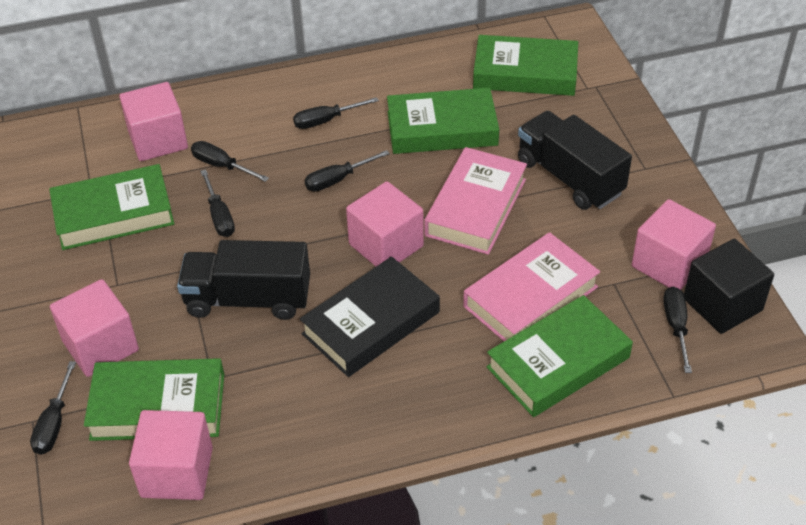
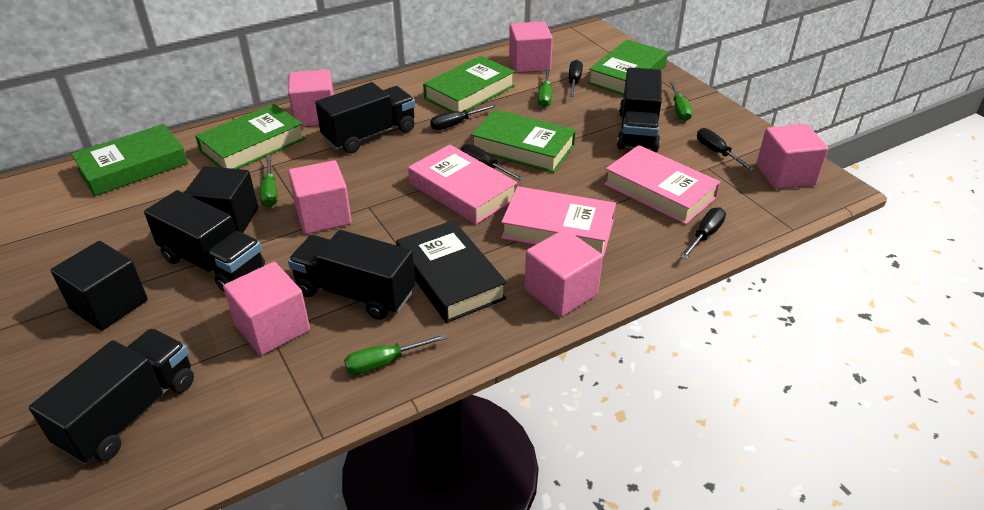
black cube: [684,239,774,334] = 1 -> [51,241,148,331] [184,166,258,233] = 2
black screwdriver: [30,361,76,455] [191,141,269,182] [200,169,235,237] [293,97,379,129] [305,150,390,192] [663,287,692,373] = 6 -> [430,104,497,130] [461,144,524,181] [569,60,583,97] [681,207,726,259] [697,128,755,171] = 5
black truck: [177,240,310,320] [518,111,632,210] = 2 -> [29,329,194,464] [144,190,265,291] [288,230,415,320] [315,82,415,153] [617,67,662,152] = 5
green screwdriver: none = 0 -> [260,156,278,207] [344,334,447,375] [538,69,552,107] [669,81,693,121] = 4
pink book: [424,147,527,255] [463,232,600,341] = 2 -> [408,145,517,224] [501,186,616,257] [604,145,720,225] = 3
pink cube: [50,279,139,377] [119,82,188,161] [129,410,213,500] [346,181,424,266] [632,199,716,290] = 5 -> [223,262,310,356] [288,69,334,127] [288,160,352,234] [509,21,553,73] [525,229,603,317] [756,124,828,189] = 6

